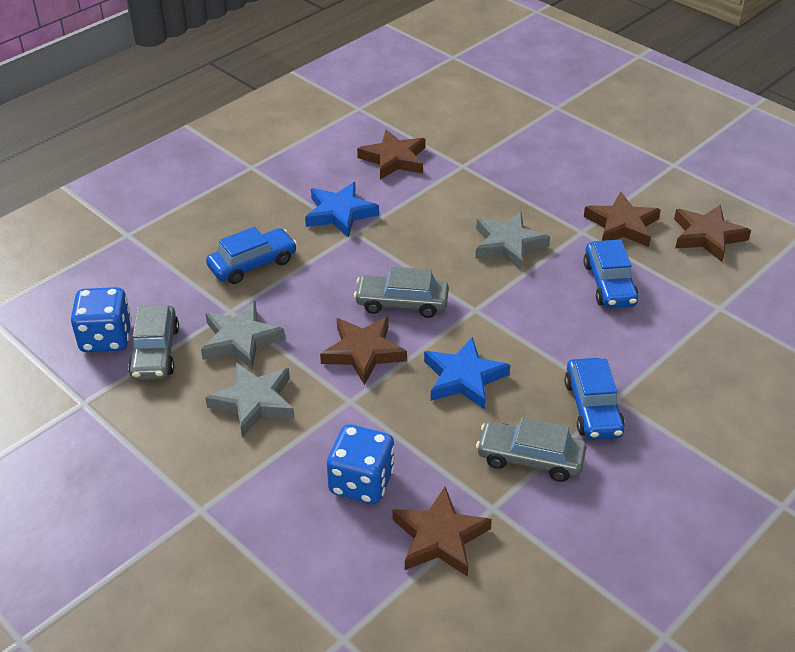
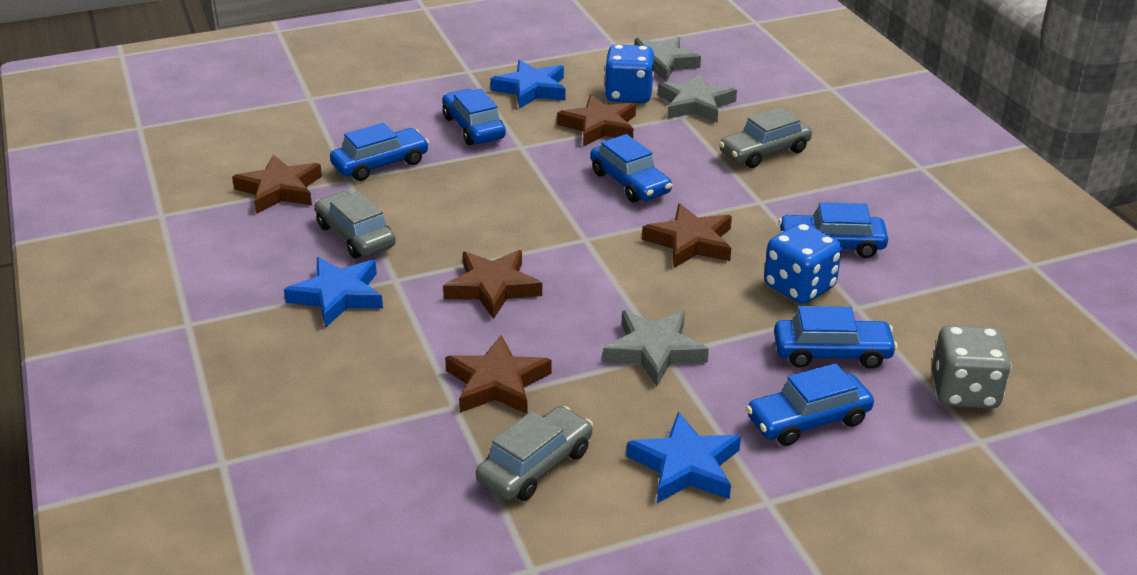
blue car: [206,227,297,284] [564,358,625,440] [583,240,639,308] = 3 -> [330,123,429,181] [442,88,506,145] [590,134,672,203] [746,363,874,446] [774,306,897,369] [778,202,888,258] = 6
blue star: [305,182,379,238] [424,337,510,409] = 2 -> [284,257,383,327] [490,60,566,109] [627,412,741,503] = 3
grey dice: none = 0 -> [932,325,1011,409] = 1

